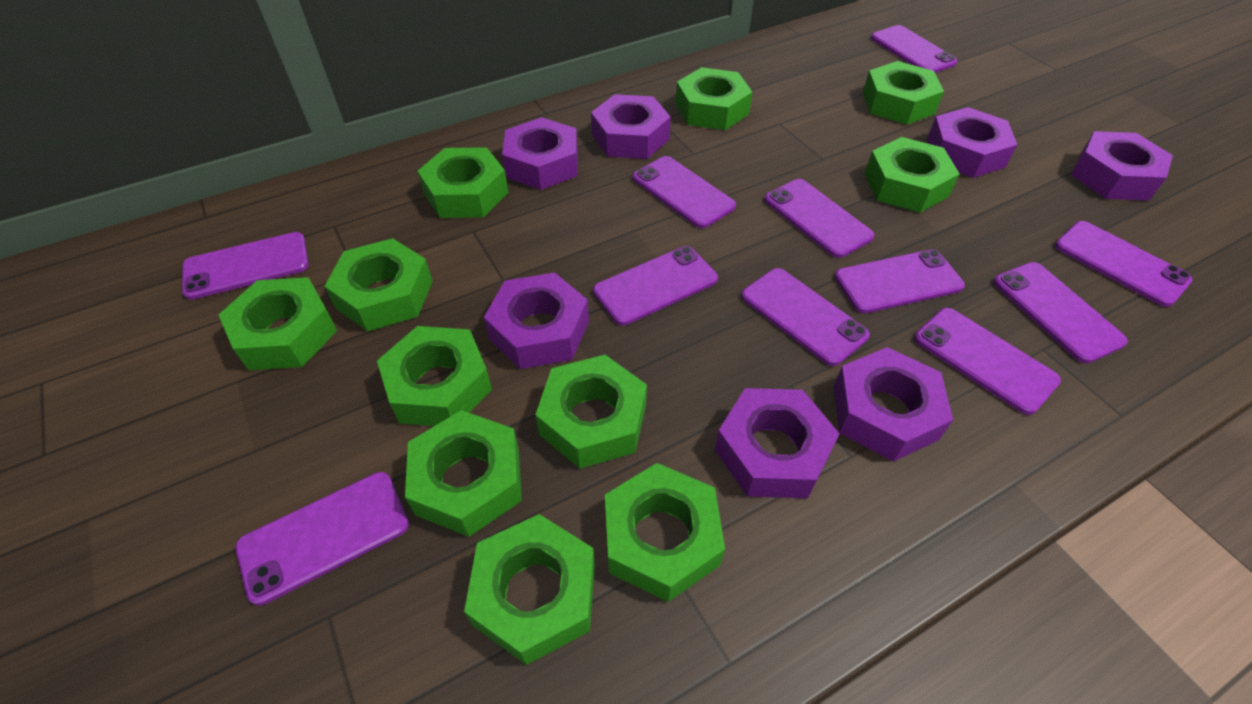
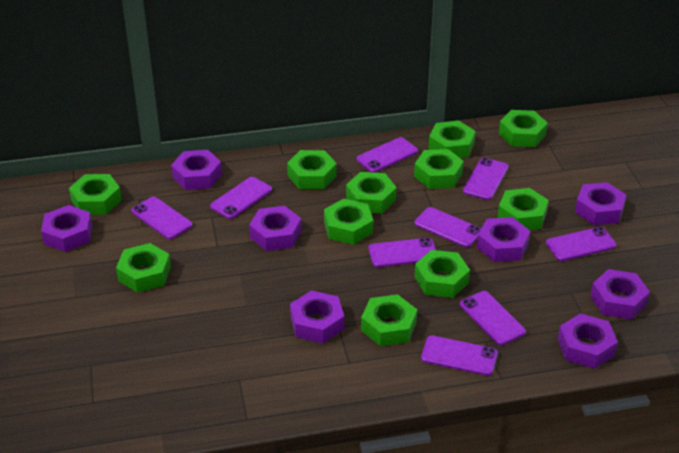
purple nut: [484,273,589,369] [502,117,578,190] [591,94,671,159] [715,388,840,498] [833,347,953,462] [927,107,1018,178] [1071,131,1173,201] = 7 -> [41,205,92,252] [171,150,222,190] [249,206,302,251] [290,290,344,343] [477,217,530,262] [558,313,618,369] [575,182,626,225] [590,269,650,320] = 8
purple phone: [182,232,309,300] [235,472,409,606] [593,246,718,326] [633,156,736,228] [741,268,870,366] [764,179,875,258] [835,249,965,313] [871,25,957,73] [914,308,1061,415] [993,262,1128,364] [1055,221,1192,307] = 11 -> [131,197,192,239] [210,177,272,219] [357,137,418,173] [369,238,436,267] [414,207,481,248] [421,335,498,376] [460,291,526,345] [463,158,509,200] [546,227,616,261] = 9

